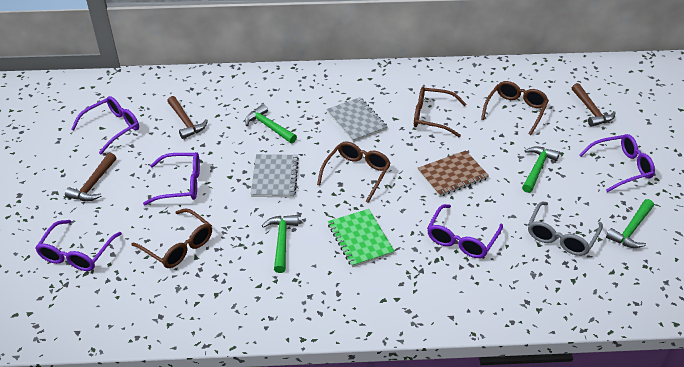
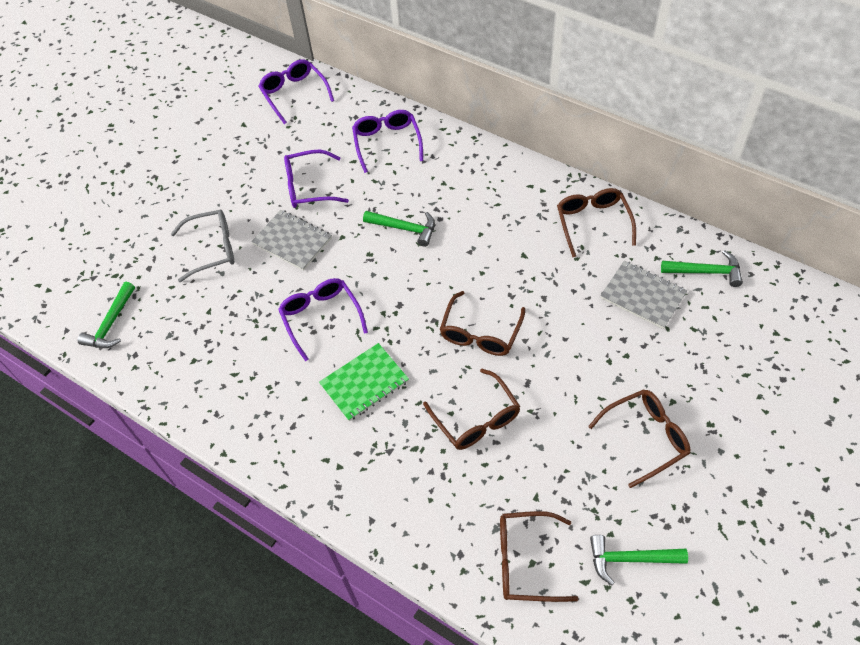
brown glasses: [131,208,212,268] [317,142,391,203] [414,87,466,137] [481,81,549,135] = 4 -> [423,369,520,450] [440,291,525,356] [500,511,579,602] [557,188,636,257] [588,389,690,488] = 5
brown hammer: [65,153,116,201] [167,96,208,139] [572,83,616,127] = 3 -> none = 0
brown notebook: [418,150,489,197] = 1 -> none = 0
purple glasses: [35,220,122,271] [71,96,139,154] [143,152,200,205] [427,204,503,258] [579,134,655,192] = 5 -> [258,59,334,124] [278,278,368,361] [284,150,349,208] [352,110,423,173] = 4

